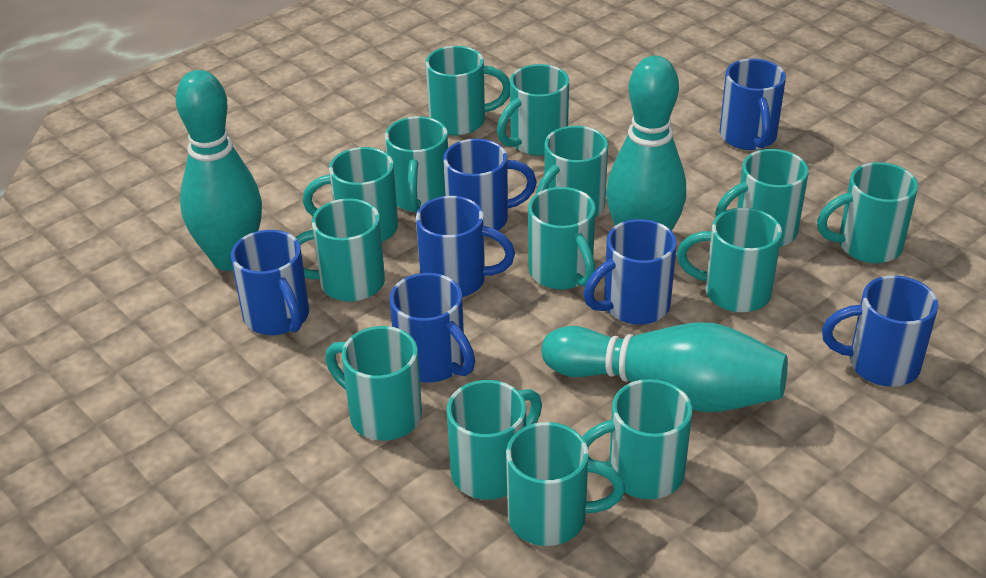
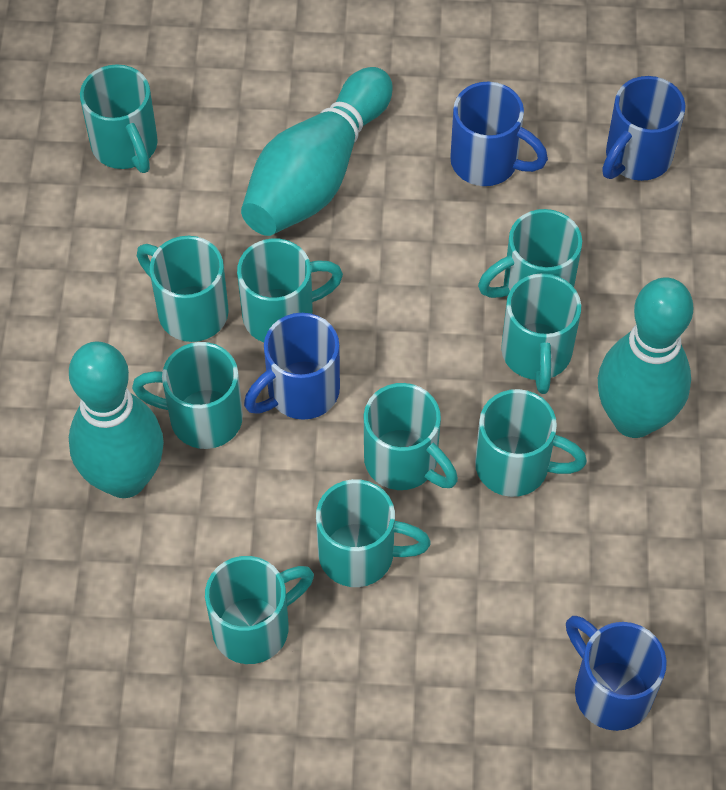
blue mug: [231,230,309,335] [389,273,475,383] [416,196,515,297] [443,139,537,231] [584,219,677,325] [720,59,786,150] [822,275,938,387] = 7 -> [244,313,340,420] [450,82,548,186] [566,616,667,731] [602,76,685,181] = 4
turquoise mug: [295,198,385,302] [303,147,398,242] [325,326,422,441] [385,116,448,212] [425,46,510,135] [447,380,542,500] [497,64,569,156] [506,422,625,546] [528,187,596,290] [536,126,608,217] [582,379,692,499] [677,208,782,313] [715,149,809,247] [817,162,918,263] = 14 -> [80,64,158,173] [132,342,243,449] [137,236,229,342] [205,556,314,664] [237,239,343,342] [316,479,431,587] [364,383,458,490] [475,389,587,497] [478,209,582,298] [501,273,581,394] = 10

